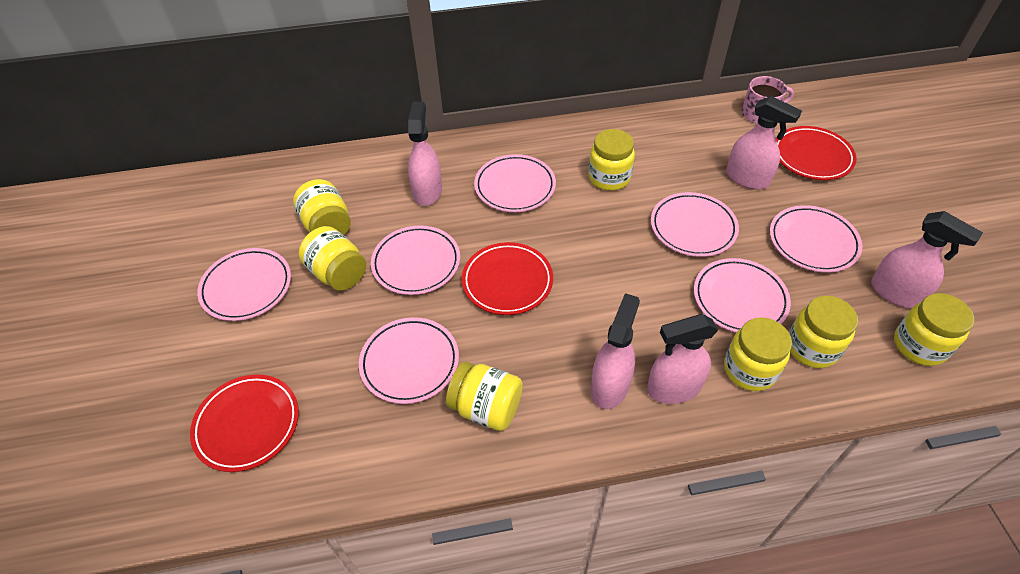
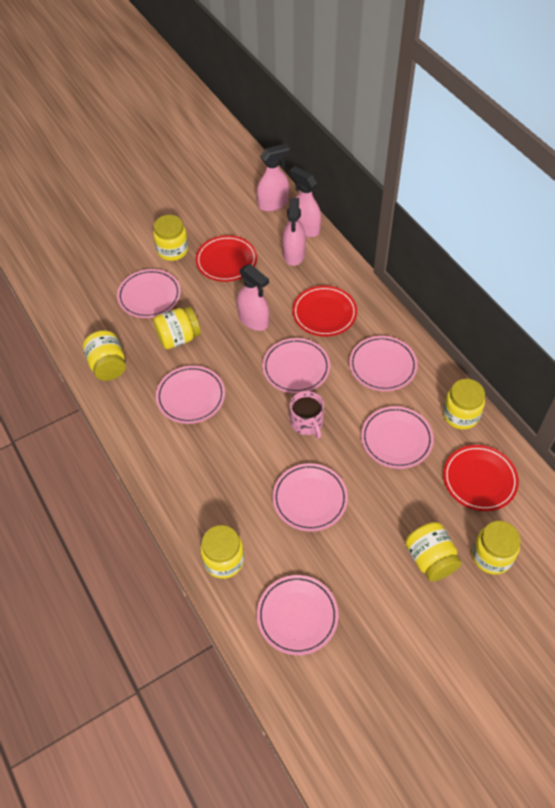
pink spray bottle: [408,102,442,206] [591,293,640,409] [647,314,718,404] [726,96,802,189] [871,211,983,308] = 5 -> [237,264,269,331] [257,143,290,212] [282,198,306,266] [290,166,321,237] = 4

